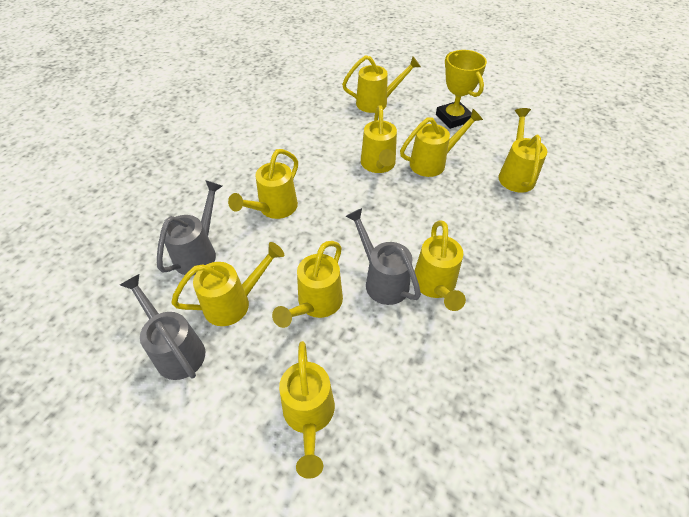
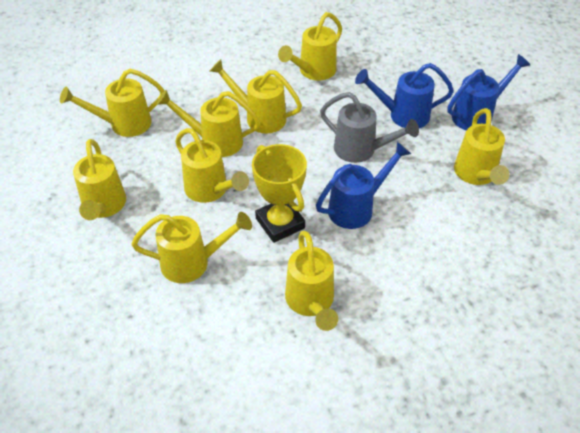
blue watering can: none = 0 -> [316,142,411,229] [355,63,454,128] [448,54,530,131] = 3
grey watering can: [120,274,205,380] [157,180,222,275] [346,208,421,305] = 3 -> [320,92,419,163] = 1

